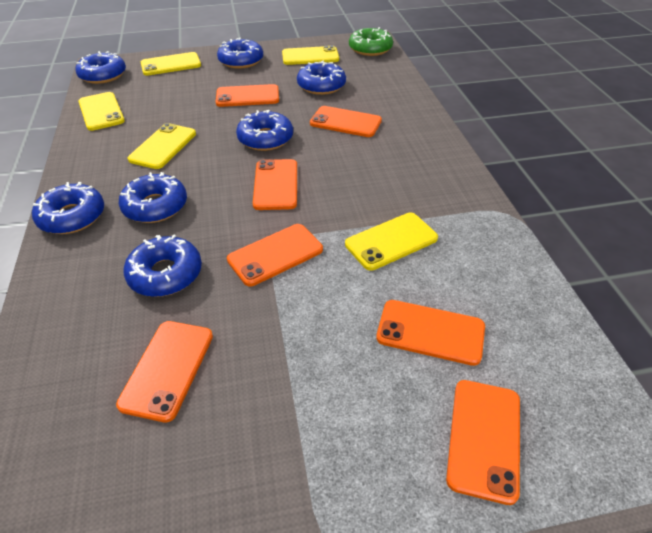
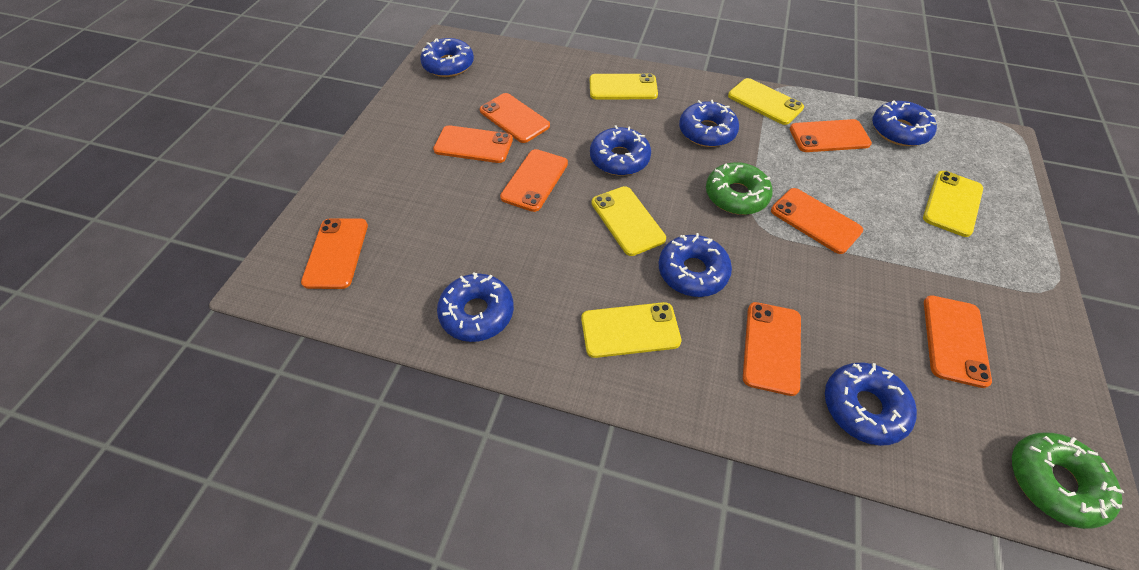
green donut: [349,27,393,56] = 1 -> [706,162,773,215] [1012,433,1124,529] = 2
orange phone: [116,321,213,422] [216,84,279,107] [227,224,323,286] [253,159,297,210] [310,106,382,137] [376,300,485,366] [446,380,520,505] = 7 -> [301,218,368,289] [433,125,513,163] [480,93,550,143] [500,149,568,212] [743,302,801,396] [771,188,863,254] [789,119,872,152] [924,295,992,388] = 8

